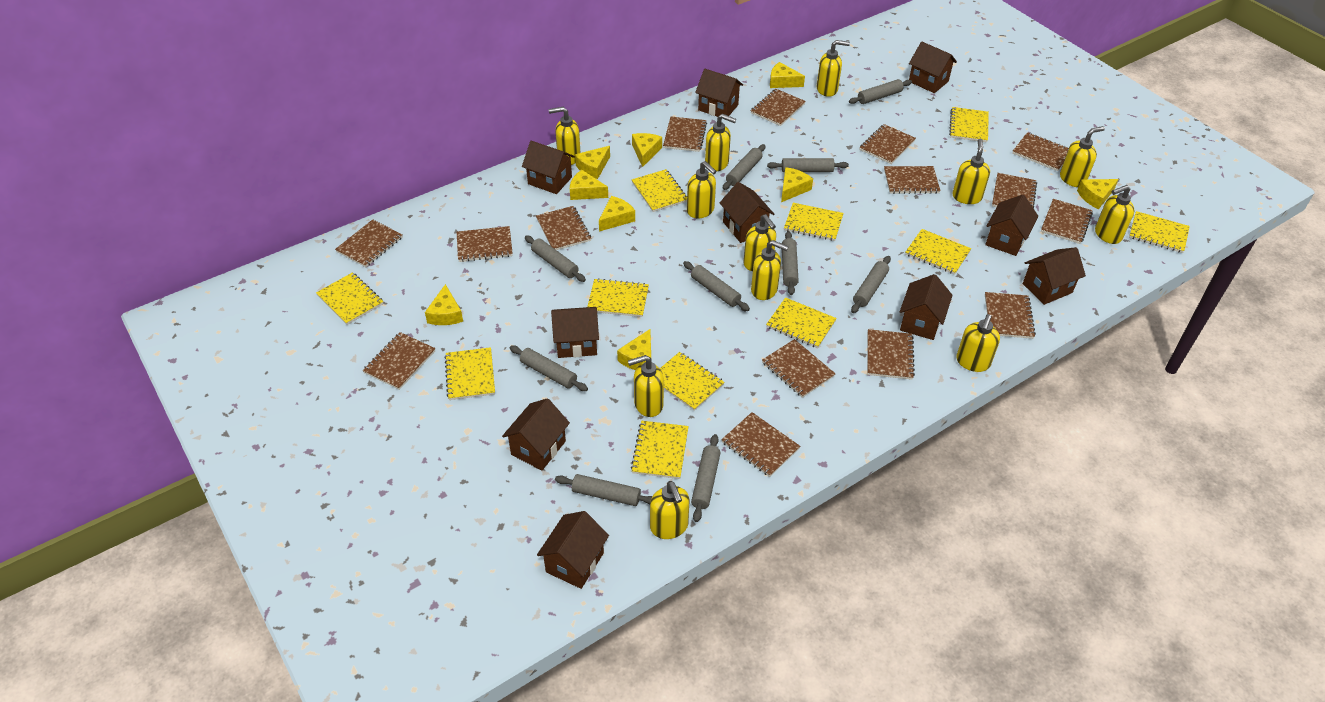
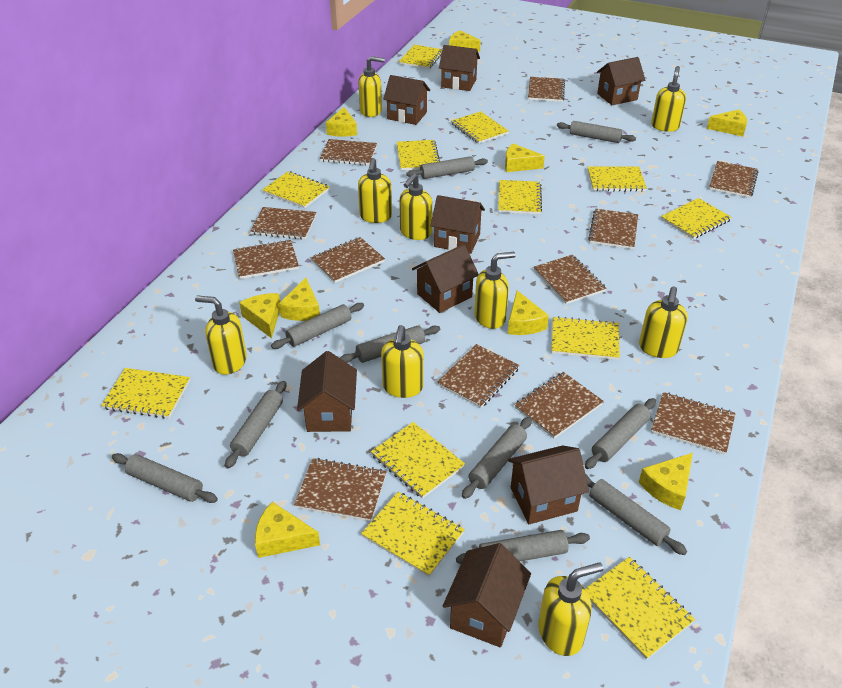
brown house: [502,398,570,470] [522,141,575,194] [537,511,609,589] [551,307,599,358] [695,69,743,117] [720,182,774,243] [900,274,953,340] [909,42,957,93] [985,194,1038,256] [1023,247,1086,305] = 10 -> [297,351,357,432] [383,75,430,125] [412,244,479,313] [430,195,485,254] [439,45,480,91] [443,543,531,647] [508,445,589,524] [597,57,645,105] = 8
brown notebook: [335,219,403,267] [363,332,436,390] [456,226,513,262] [536,206,591,250] [663,117,707,152] [721,412,800,477] [751,89,806,126] [762,339,836,398] [859,124,916,164] [867,329,915,380] [884,166,941,194] [985,292,1036,339] [992,173,1037,208] [1012,132,1069,171] [1041,199,1093,244] = 15 -> [233,240,299,279] [250,207,316,240] [294,458,387,522] [311,237,385,283] [320,139,377,166] [437,344,520,408] [514,372,604,439] [528,77,565,102] [534,255,606,304] [588,209,638,249] [651,392,736,455] [709,161,758,198] = 12
yellow notebook: [316,272,383,325] [445,347,495,400] [587,278,649,317] [631,421,689,479] [632,169,687,212] [660,352,724,411] [766,297,837,348] [784,203,844,241] [905,229,971,275] [949,107,989,142] [1129,211,1190,253] = 11 -> [101,368,190,419] [262,171,330,208] [361,492,465,577] [371,422,465,499] [397,140,440,171] [399,45,442,69] [451,111,509,144] [498,180,542,214] [552,316,620,360] [585,557,695,660] [588,166,647,192] [661,198,732,239] = 12
yellow soap dispenser: [549,107,581,165] [628,355,664,417] [650,481,689,539] [687,161,717,218] [705,114,736,171] [743,214,776,271] [751,240,789,300] [817,40,850,97] [952,138,990,204] [956,314,1000,372] [1060,126,1105,187] [1095,185,1134,244] = 12 -> [195,295,247,375] [358,56,385,117] [358,158,392,223] [381,325,424,398] [399,173,432,240] [474,252,516,329] [538,562,603,656] [639,286,688,358] [651,66,686,132] = 9

